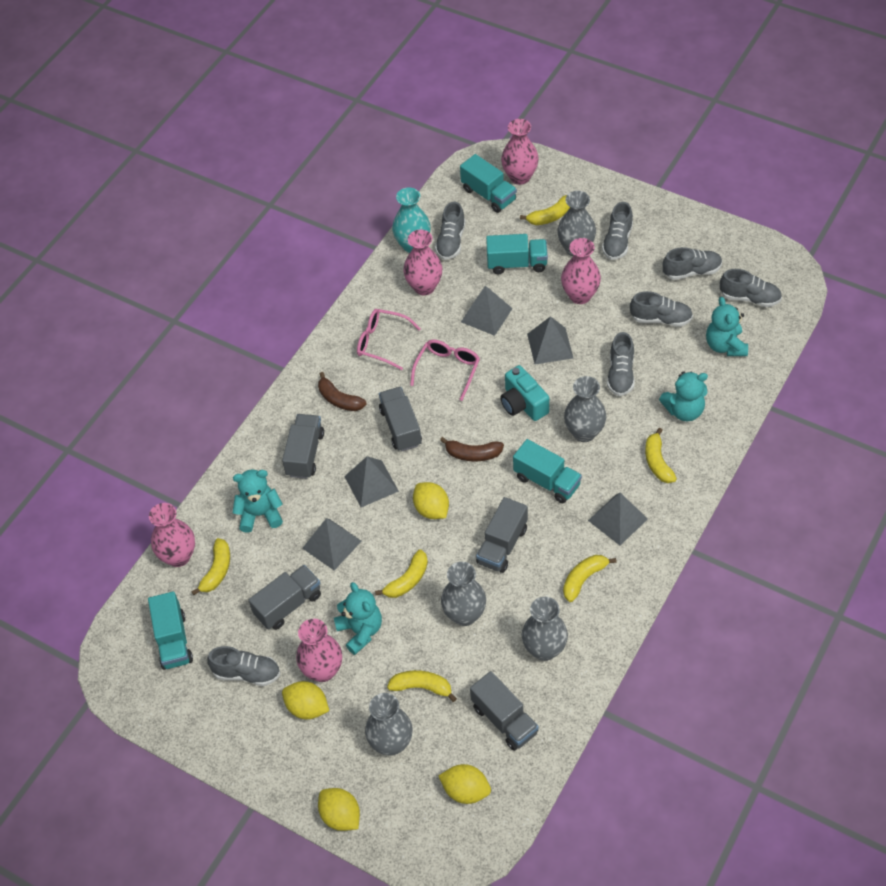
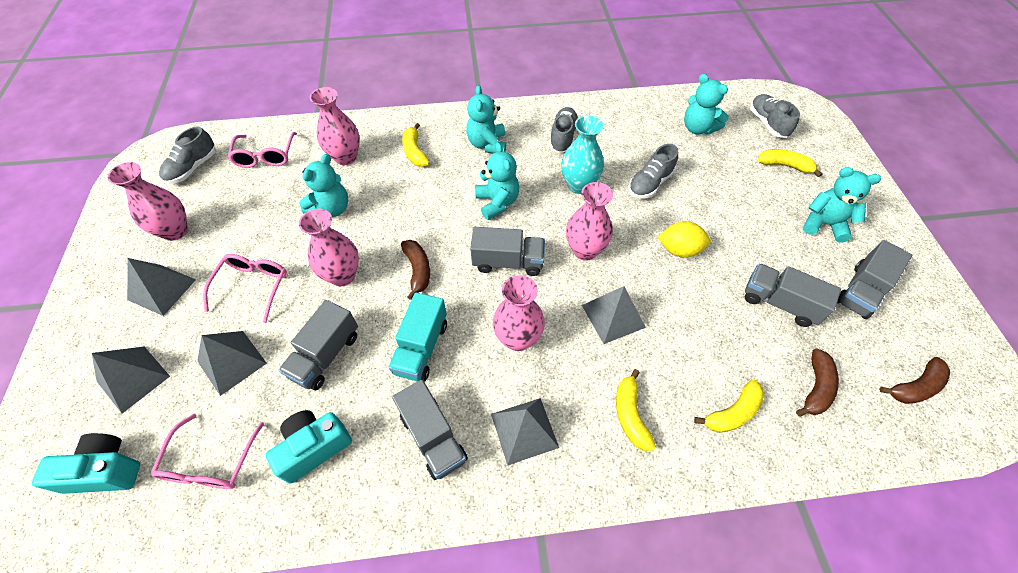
brown banana: [318,372,367,411] [440,437,504,462] = 2 -> [401,240,430,300] [796,348,839,417] [879,357,951,404] = 3
grey shoe: [207,646,280,686] [435,202,466,260] [602,202,633,260] [607,332,635,396] [630,291,693,327] [663,247,722,280] [720,269,782,307] = 7 -> [159,126,216,184] [549,107,578,153] [628,144,678,198] [750,94,800,138] = 4
grey vase: [365,693,413,756] [441,562,486,626] [522,597,568,661] [557,191,596,256] [564,376,606,442] = 5 -> none = 0
pink glasses: [357,309,421,370] [410,340,480,401] = 2 -> [151,414,264,489] [203,254,287,323] [228,132,297,168] = 3
turquoise camera: [500,365,549,421] = 1 -> [32,433,140,494] [266,410,352,484] = 2
turquoise teddy bear: [233,470,283,533] [334,582,382,655] [659,371,708,422] [706,297,748,356] = 4 -> [299,154,348,217] [466,85,506,154] [475,142,519,220] [684,74,728,135] [803,167,881,243] = 5
turquoise truck: [148,591,193,670] [460,154,517,213] [486,234,548,274] [513,439,582,503] = 4 -> [388,292,447,382] = 1
yellow banana: [191,538,230,595] [375,549,428,598] [387,670,457,702] [520,195,570,225] [563,555,617,602] [645,428,677,483] = 6 -> [402,123,430,167] [616,369,656,451] [694,379,765,433] [758,149,823,177] = 4
yellow lemon: [282,681,329,719] [318,788,360,831] [413,482,449,519] [438,764,491,804] = 4 -> [658,221,711,258] = 1

